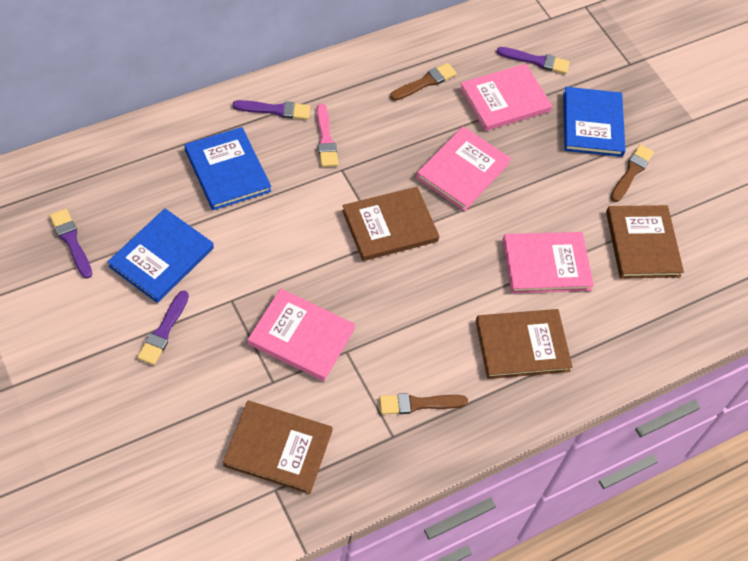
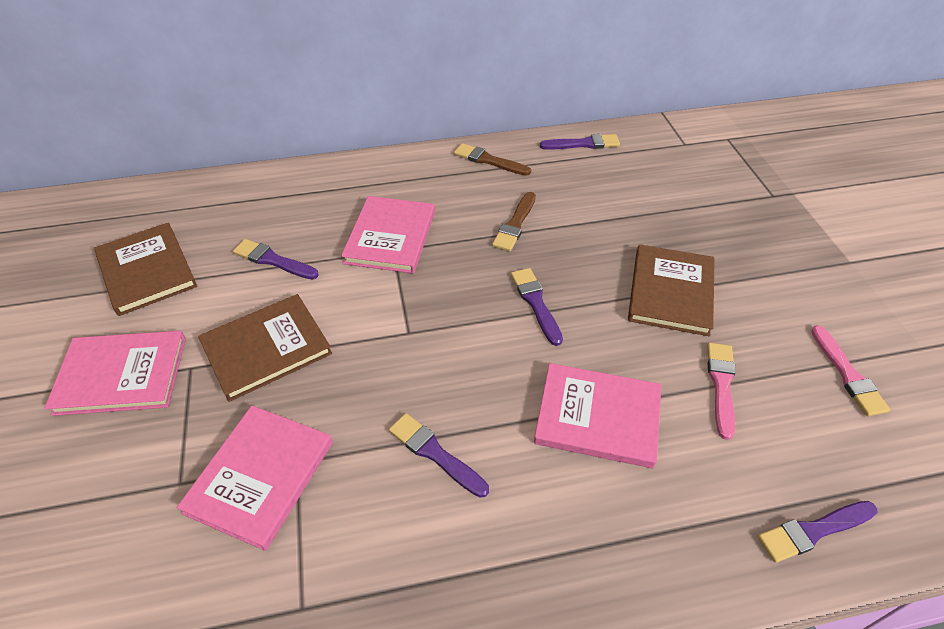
blue book: [107,208,214,303] [184,127,271,210] [563,87,626,157] = 3 -> none = 0
brown book: [223,401,333,494] [342,187,439,261] [476,309,573,379] [606,205,684,279] = 4 -> [94,222,197,316] [198,294,332,402] [628,244,715,336] = 3
brown brush: [379,393,468,414] [390,63,457,101] [611,144,654,202] = 3 -> [454,143,531,176] [492,192,536,251] = 2
pink brush: [317,104,338,167] = 1 -> [707,343,736,440] [811,325,890,416] = 2
purple brush: [50,209,92,279] [137,291,189,365] [233,100,310,120] [497,47,570,74] = 4 -> [233,239,319,280] [389,413,489,498] [511,268,563,346] [540,134,620,150] [758,501,877,563] = 5

